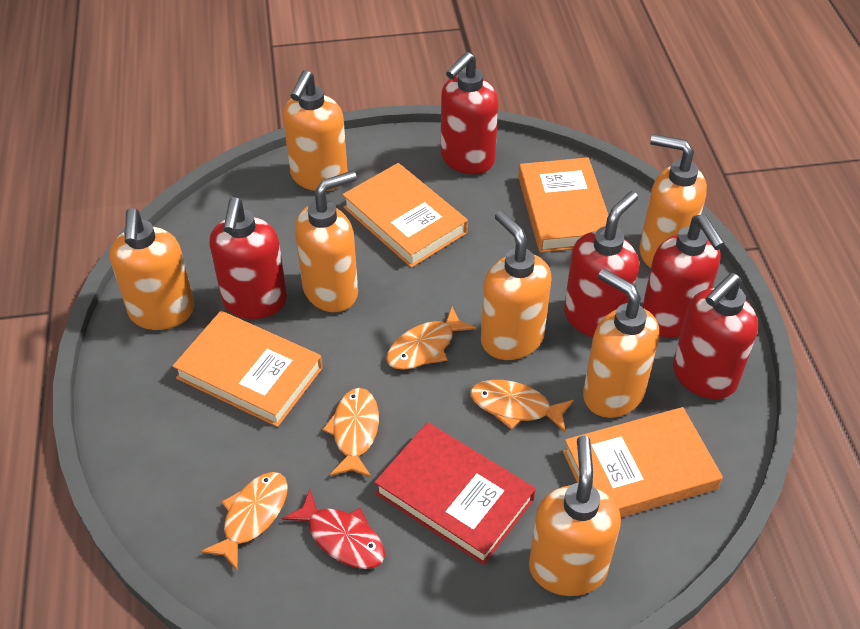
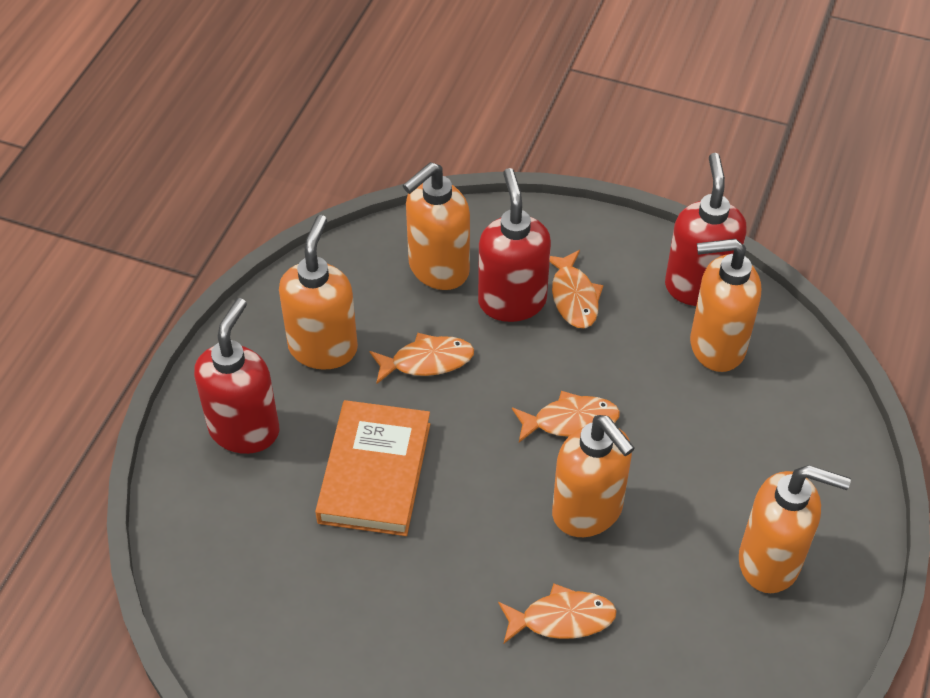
orange book: [173,311,323,427] [342,163,468,268] [518,157,609,252] [563,407,723,518] = 4 -> [315,400,430,536] = 1
orange soap dispenser: [110,208,194,330] [283,70,348,191] [295,171,358,312] [481,211,552,360] [529,436,621,596] [583,269,659,418] [640,134,707,268] = 7 -> [279,215,358,370] [403,162,470,290] [552,415,635,537] [690,239,761,372] [739,465,851,593] = 5
red book: [374,422,536,565] = 1 -> none = 0
red fish: [282,490,385,569] = 1 -> none = 0
red soap dispenser: [209,197,287,319] [441,52,498,174] [564,191,639,337] [642,214,725,338] [673,273,758,399] = 5 -> [194,298,279,454] [478,168,551,322] [665,153,746,306] = 3

